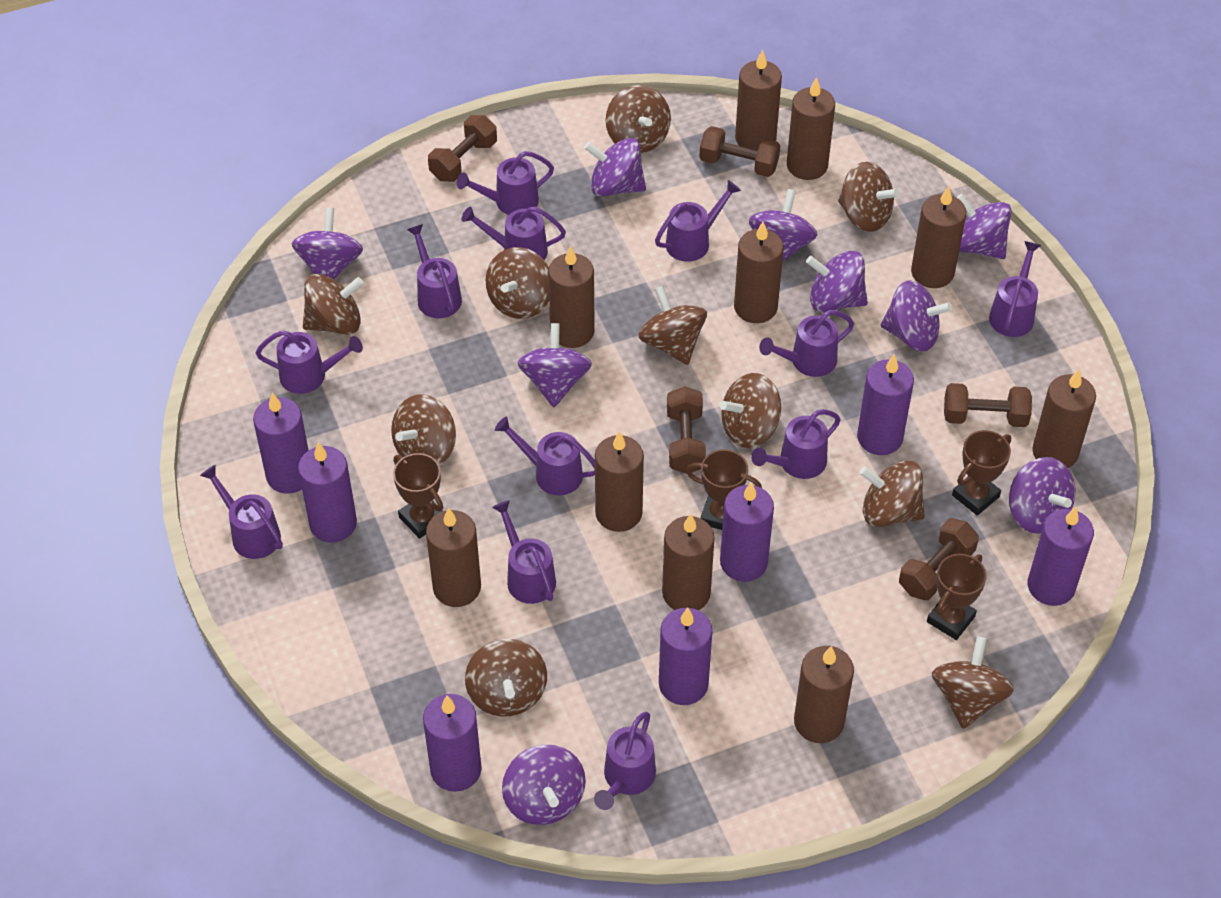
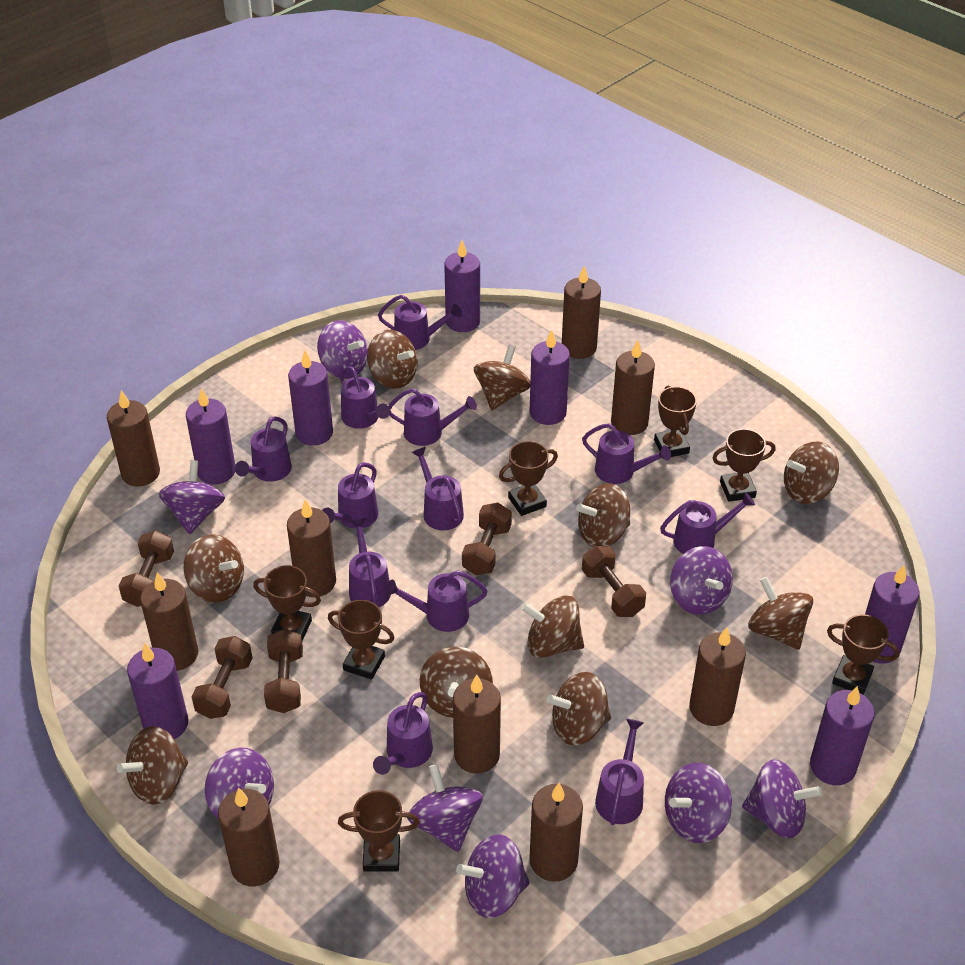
brown candle: [426,507,481,607] [548,245,595,348] [595,431,644,532] [662,514,715,610] [734,222,784,323] [735,50,782,150] [787,77,835,180] [794,646,854,743] [911,186,966,288] [1032,370,1096,468] = 10 -> [107,390,160,487] [140,572,199,671] [218,788,280,887] [287,499,336,597] [453,674,501,774] [530,783,583,882] [562,266,601,359] [611,340,655,435] [689,627,746,726] = 9
brown trophy: [393,453,443,539] [686,449,762,530] [927,554,987,640] [952,430,1011,516] = 4 -> [253,565,321,641] [328,600,395,680] [338,790,419,872] [499,441,558,516] [654,386,697,457] [712,429,775,502] [827,614,899,695] = 7
purple spinning top: [291,207,363,279] [502,745,586,825] [518,323,592,407] [584,138,646,197] [749,189,817,262] [806,251,868,312] [881,280,952,352] [956,194,1012,259] [1009,457,1075,534] = 9 -> [159,460,225,535] [205,748,274,820] [317,320,368,379] [407,764,483,852] [456,835,530,918] [665,763,732,843] [670,546,733,615] [742,759,822,838] = 8

